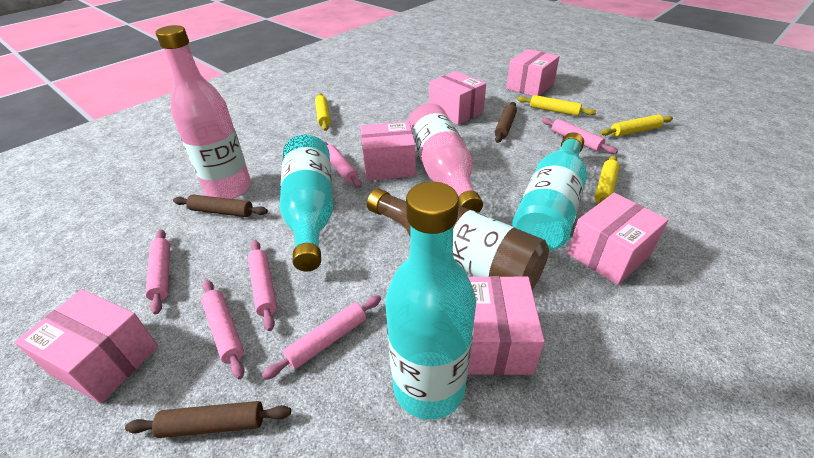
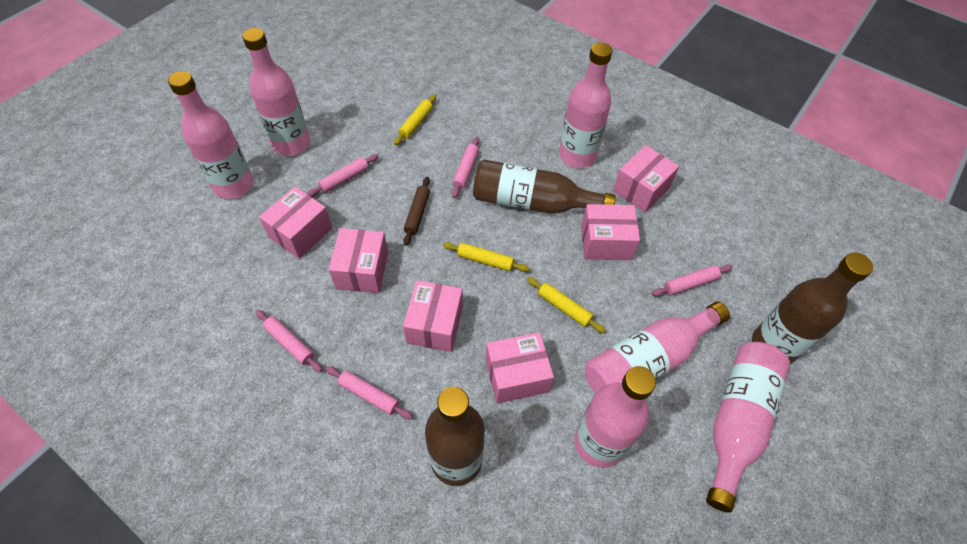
brown bottle: [367,188,549,290] = 1 -> [425,387,485,486] [473,159,616,214] [752,252,873,364] = 3
brown rolling pin: [125,401,291,438] [173,194,268,217] [494,102,517,143] = 3 -> [403,177,430,246] = 1
pink bottle: [156,25,251,199] [407,103,483,213] = 2 -> [168,71,253,199] [242,28,310,156] [559,42,612,168] [574,366,656,468] [585,301,730,394] [706,342,790,513] = 6
pink rolling pin: [146,229,170,315] [201,280,245,379] [248,240,277,331] [262,295,381,380] [325,142,362,188] [542,118,618,154] = 6 -> [256,310,323,372] [307,154,379,197] [326,366,413,420] [452,137,479,198] [652,265,732,296] = 5
turquoise bottle: [280,135,333,271] [385,182,476,420] [512,132,587,250] = 3 -> none = 0
yellow rolling pin: [315,93,331,131] [517,95,596,116] [595,155,620,205] [600,115,673,137] = 4 -> [394,94,436,145] [443,242,529,272] [527,277,606,333] = 3

